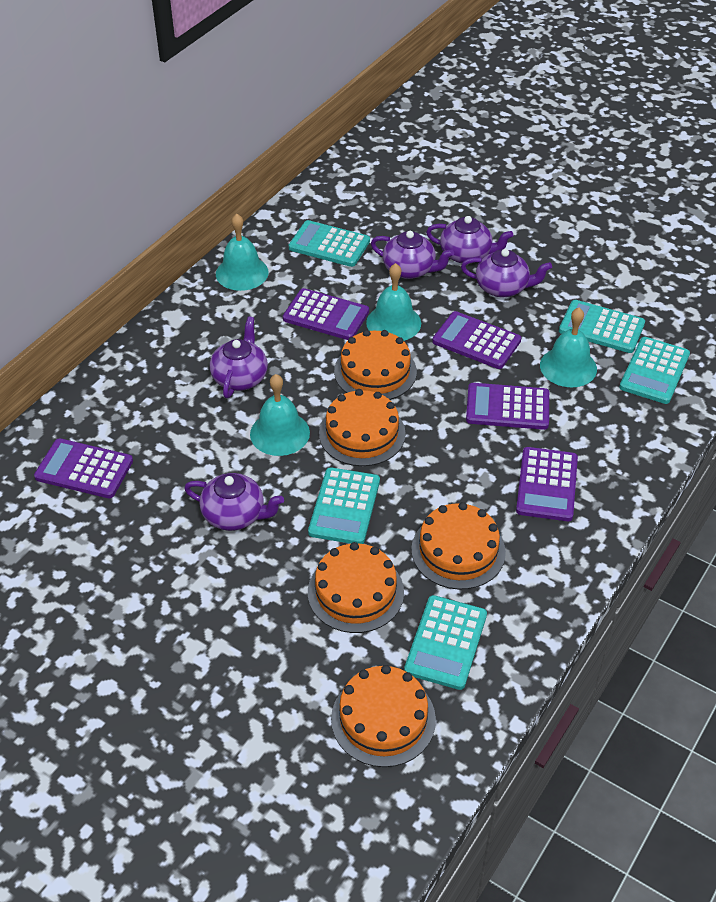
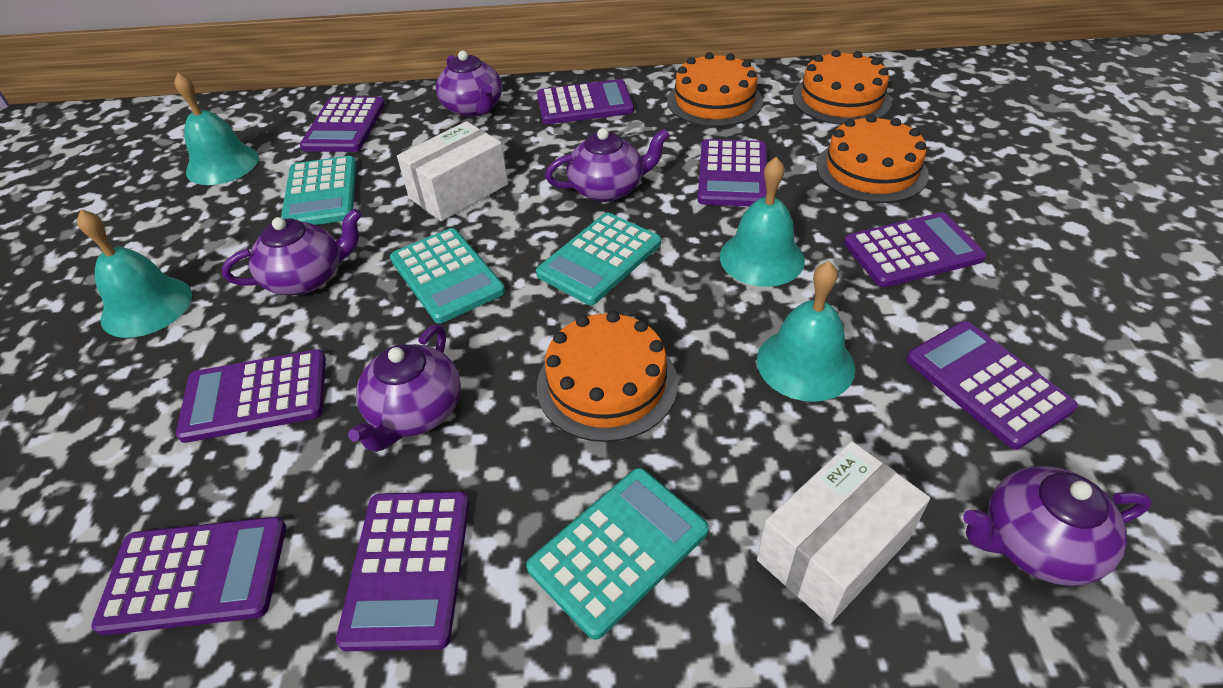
orange cake: [308,542,404,633] [319,389,406,466] [331,665,436,767] [334,330,417,400] [411,502,506,590] = 5 -> [537,311,678,442] [667,52,763,127] [793,50,892,125] [816,114,929,203] = 4
purple calculator: [34,438,133,498] [283,288,369,340] [432,311,521,369] [466,383,549,430] [516,447,578,521] = 5 -> [91,517,286,635] [176,349,326,443] [300,96,385,152] [336,491,469,651] [537,79,634,124] [698,139,767,206] [844,212,986,287] [906,321,1078,449] = 8
turquoise calculator: [289,220,370,267] [308,467,380,544] [404,595,487,690] [559,300,645,353] [619,337,690,404] = 5 -> [281,156,356,225] [390,228,505,323] [526,468,709,640] [536,213,661,305] = 4
white box: none = 0 -> [397,121,508,221] [757,441,930,624] = 2

